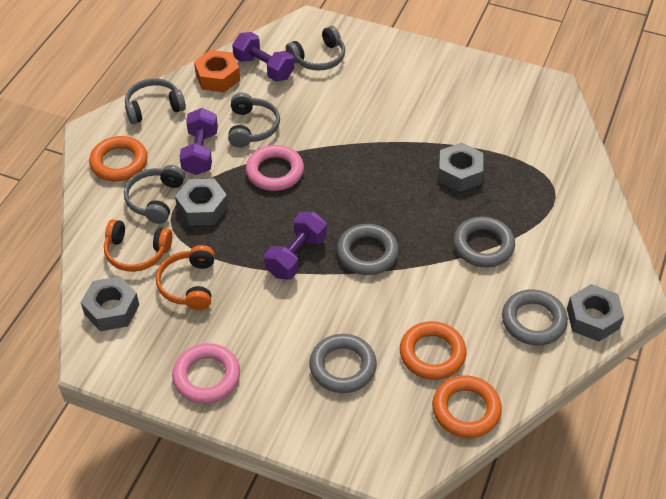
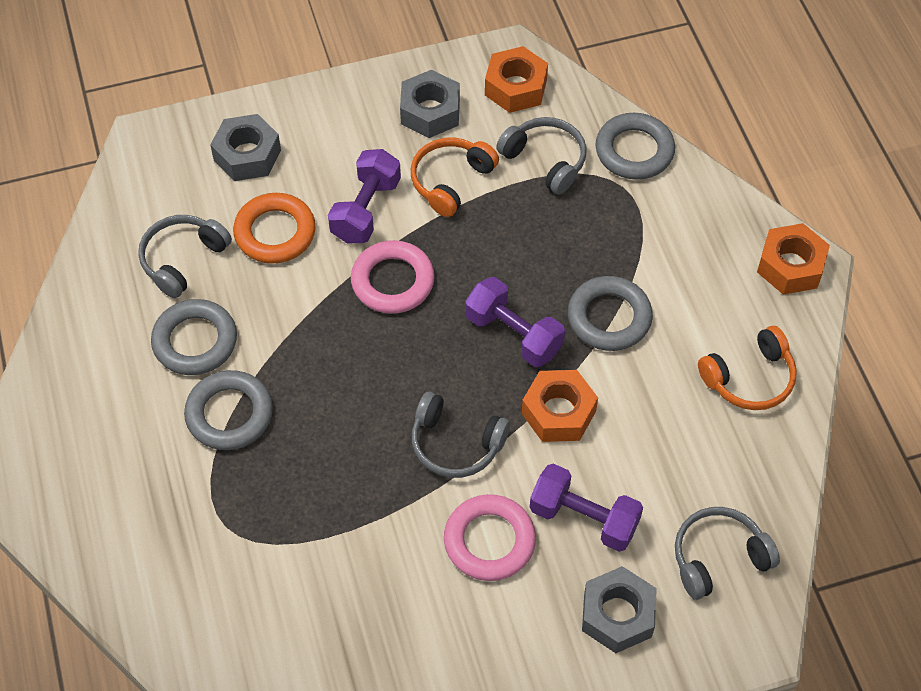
grey nut: [81,276,139,331] [175,178,228,226] [438,143,483,192] [567,284,624,342] = 4 -> [210,114,281,181] [400,70,460,138] [582,566,657,653] = 3
orange nut: [194,50,240,92] = 1 -> [485,46,548,113] [522,370,598,442] [757,223,830,295] = 3
orange ring: [89,136,148,181] [400,321,466,380] [432,375,502,438] = 3 -> [233,193,316,264] = 1

